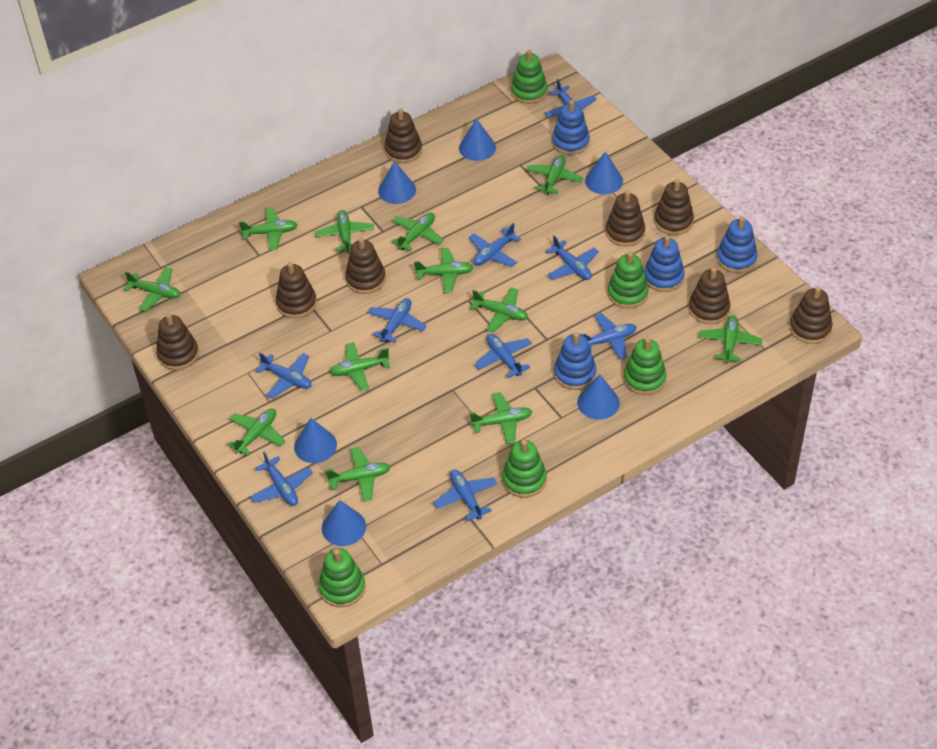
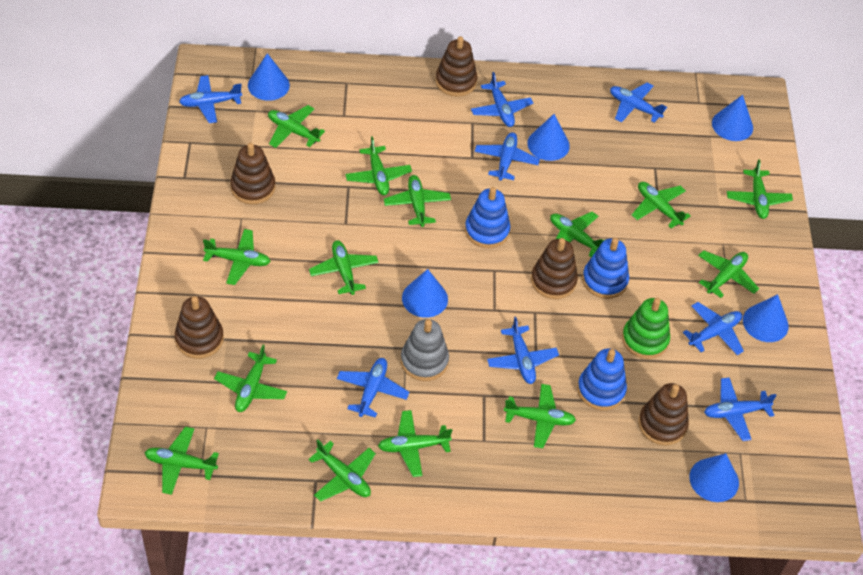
blue plane: [250,451,313,506] [256,353,312,399] [368,298,426,343] [433,470,498,521] [469,223,521,267] [475,334,532,378] [545,79,597,118] [546,236,599,280] [580,313,636,359] = 9 -> [179,75,242,123] [337,358,409,418] [471,72,533,127] [475,132,540,181] [487,317,559,384] [610,82,667,123] [683,302,744,355] [704,377,777,441] = 8
blue stacking toy: [552,100,590,155] [554,332,596,390] [644,235,685,292] [717,216,757,273] = 4 -> [465,187,511,248] [577,348,627,410] [582,238,629,299] = 3
brown stacking toy: [156,314,199,370] [276,262,317,318] [345,238,386,294] [384,108,422,163] [606,190,645,247] [654,179,694,235] [689,267,730,324] [790,286,832,344] = 8 -> [175,296,224,359] [230,143,275,204] [436,36,478,97] [531,238,578,299] [638,383,689,446] = 5
green plane: [124,267,180,312] [227,409,285,456] [239,207,298,250] [315,210,374,253] [325,447,391,501] [330,342,390,391] [391,213,444,251] [414,248,474,293] [470,287,528,332] [470,392,532,444] [526,155,583,195] [699,315,762,363] = 12 -> [144,427,219,495] [203,229,271,285] [214,345,287,412] [268,105,325,148] [308,440,376,502] [309,240,379,295] [345,136,412,195] [378,410,452,477] [384,175,451,227] [504,384,576,448] [550,212,606,257] [632,182,691,228] [698,250,759,298] [727,159,793,219] = 14
green stacking toy: [319,548,366,607] [502,440,547,498] [511,50,547,104] [608,252,649,309] [624,337,666,395] = 5 -> [622,298,670,359] = 1
grey stacking toy: none = 0 -> [401,319,449,381] = 1

